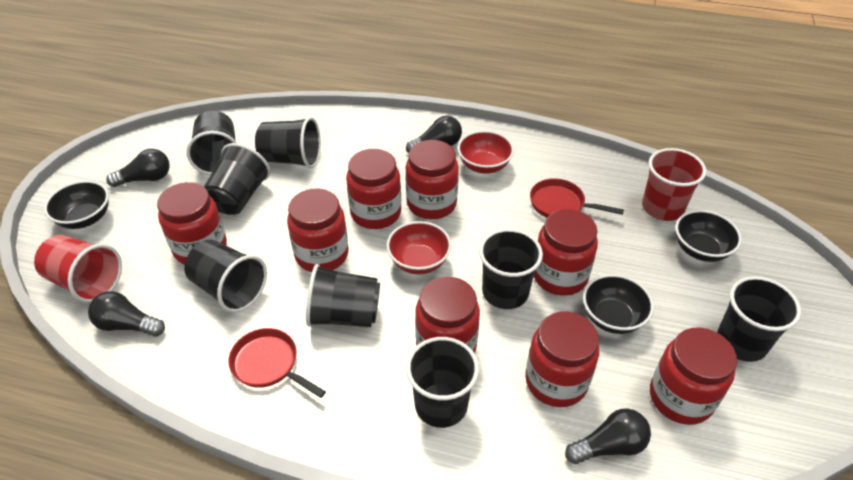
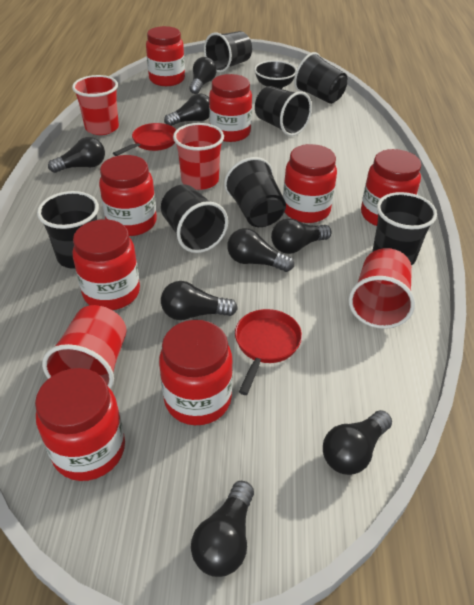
black bowl: [44,180,109,229] [583,274,654,334] [675,210,742,262] = 3 -> [254,60,297,89] = 1
black cup: [184,240,267,313] [186,111,237,175] [204,143,270,215] [255,117,321,168] [306,264,380,327] [406,337,479,428] [479,229,543,309] [717,276,801,362] = 8 -> [37,191,99,269] [161,184,228,253] [204,31,252,73] [224,157,286,227] [255,86,312,136] [294,52,347,104] [373,192,437,266] = 7
black light bulb: [88,291,165,336] [106,149,170,187] [406,116,462,153] [565,408,651,464] = 4 -> [48,137,105,173] [161,281,238,320] [164,93,209,126] [189,57,217,94] [191,481,254,577] [227,228,294,272] [271,218,332,254] [323,410,392,475] = 8
red bowl: [386,221,452,274] [457,130,514,174] = 2 -> none = 0
red cup: [34,235,122,303] [642,148,707,221] = 2 -> [42,305,127,389] [72,75,119,135] [173,123,224,190] [349,248,415,329] = 4

